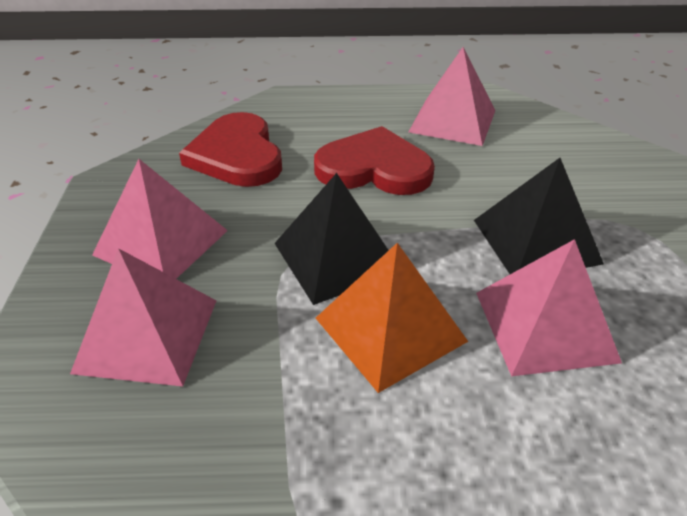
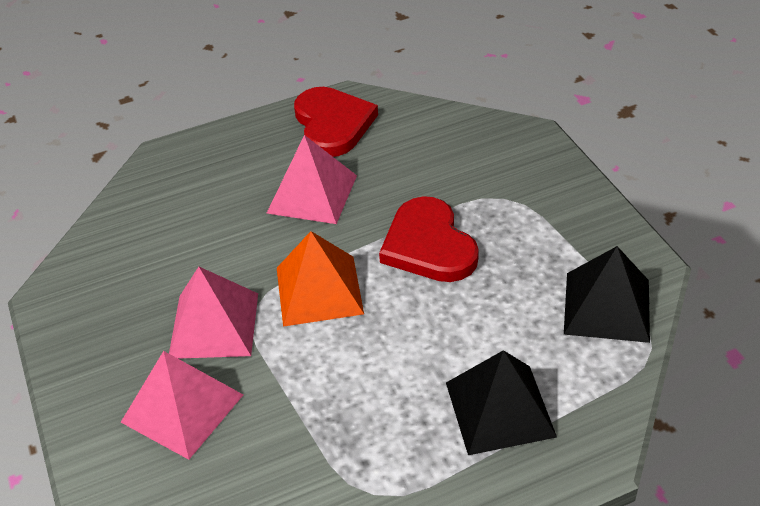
pink pyramid: [70,248,216,387] [92,159,228,279] [409,47,495,146] [476,239,622,376] = 4 -> [121,351,243,460] [169,267,258,359] [266,135,357,224] = 3

